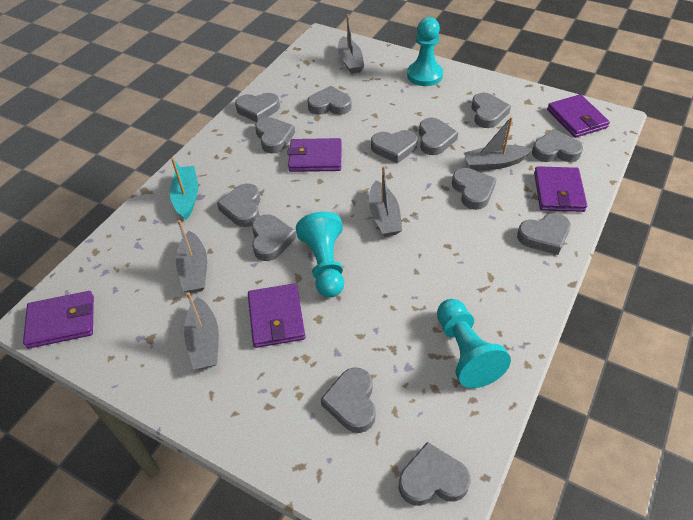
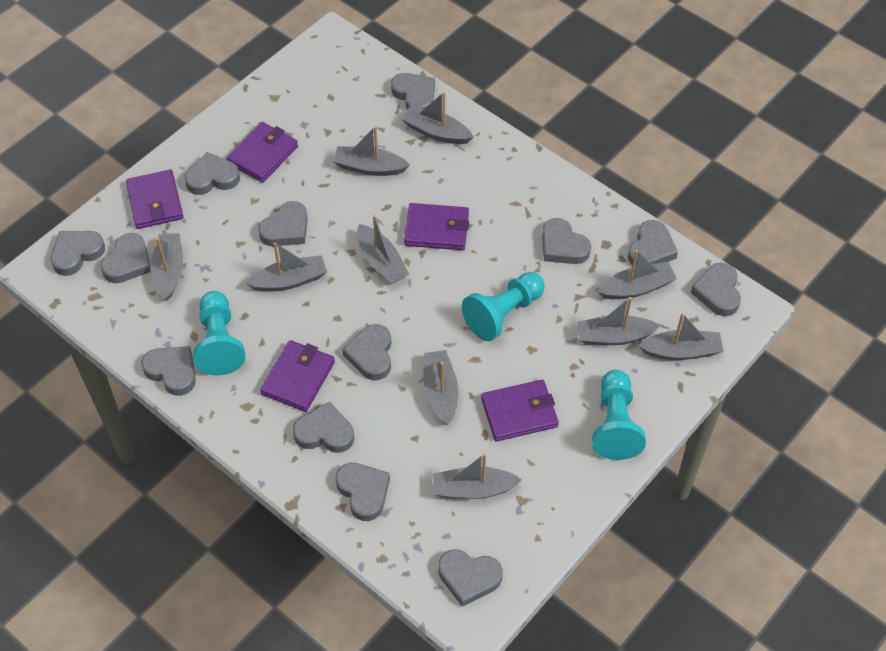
grey boat: [176,220,207,293] [184,292,219,370] [338,14,364,74] [369,166,402,237] [464,117,532,171] = 5 -> [151,233,183,301] [245,242,327,292] [333,126,410,176] [357,215,409,284] [402,92,474,144] [423,350,458,425] [432,453,522,499] [576,297,660,345] [597,250,677,299] [638,313,723,360] = 10
turquoise boat: [170,158,198,220] = 1 -> none = 0

